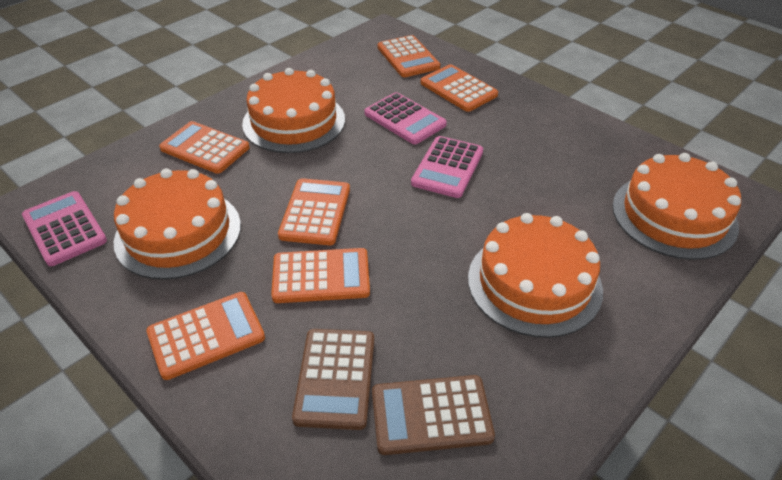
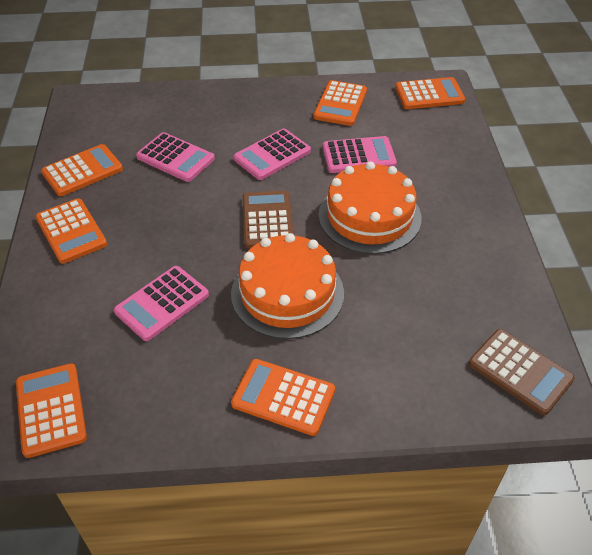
orange cake: [114,168,241,280] [242,68,345,153] [468,213,603,338] [613,153,741,260] = 4 -> [231,233,344,339] [319,161,422,254] = 2
pink calculator: [22,191,107,266] [364,92,447,144] [411,136,483,198] = 3 -> [114,266,209,341] [136,132,215,182] [233,129,311,180] [322,136,397,173] = 4

